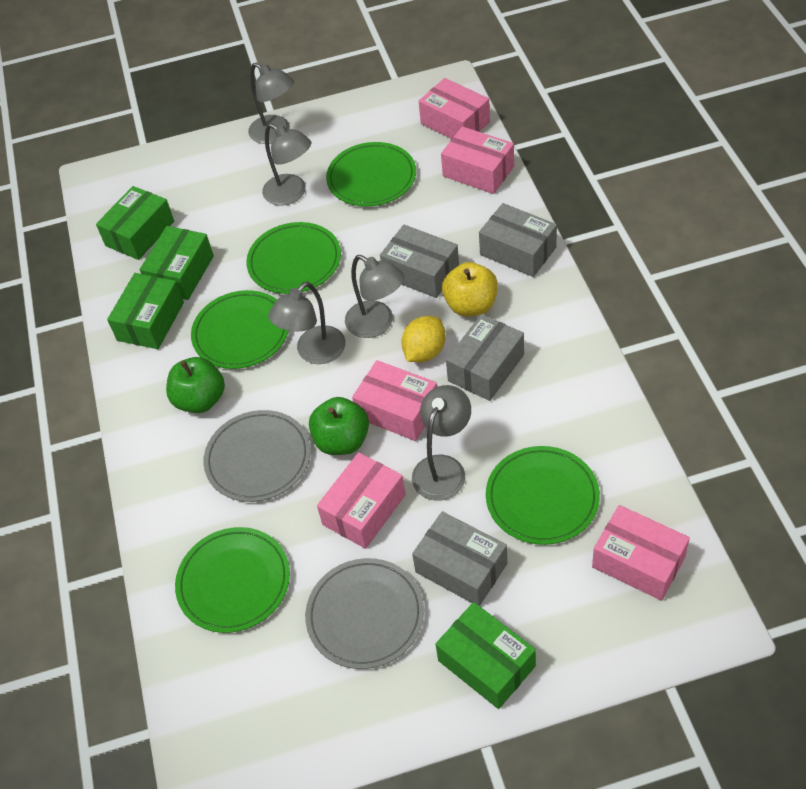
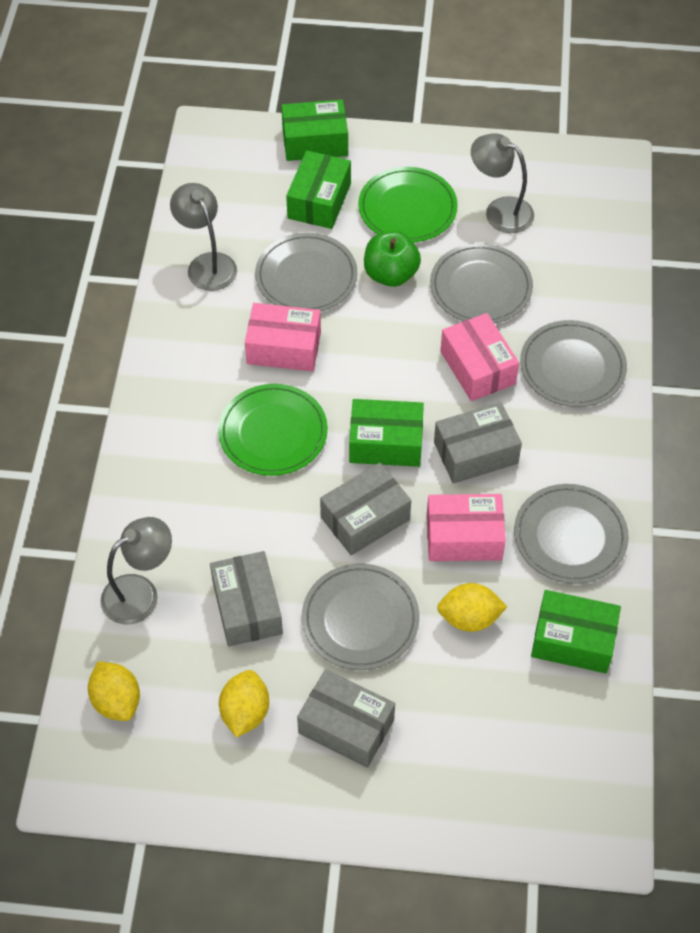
green apple: [166,357,225,413] [309,397,369,455] = 2 -> [364,231,421,287] = 1
green plate: [175,527,290,633] [191,290,289,369] [246,222,341,294] [326,142,416,207] [486,446,600,545] = 5 -> [218,384,328,476] [358,167,458,242] = 2
grey lamp: [248,63,294,144] [262,123,311,206] [268,282,346,364] [345,255,405,338] [412,385,471,501] = 5 -> [101,517,172,625] [170,183,237,291] [471,133,534,233] = 3
grey plate: [203,410,311,502] [305,558,424,669] = 2 -> [255,233,358,312] [302,564,420,670] [430,243,533,324] [514,484,629,584] [520,320,627,407] = 5
pink box: [317,452,406,549] [352,360,437,441] [419,78,490,139] [441,126,514,194] [592,505,690,601] = 5 -> [245,303,321,371] [427,494,506,561] [440,313,519,401] = 3
yellow apple: [442,262,498,316] = 1 -> none = 0
yellow lemon: [401,316,446,362] = 1 -> [88,661,140,721] [219,670,269,738] [437,583,507,632] = 3

